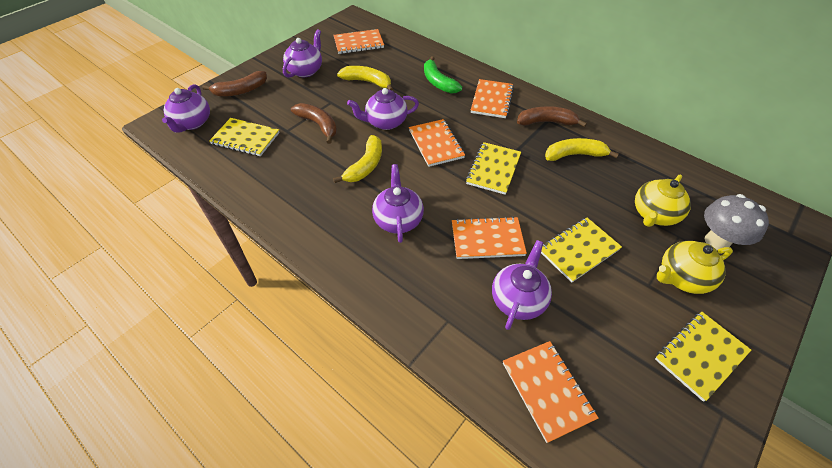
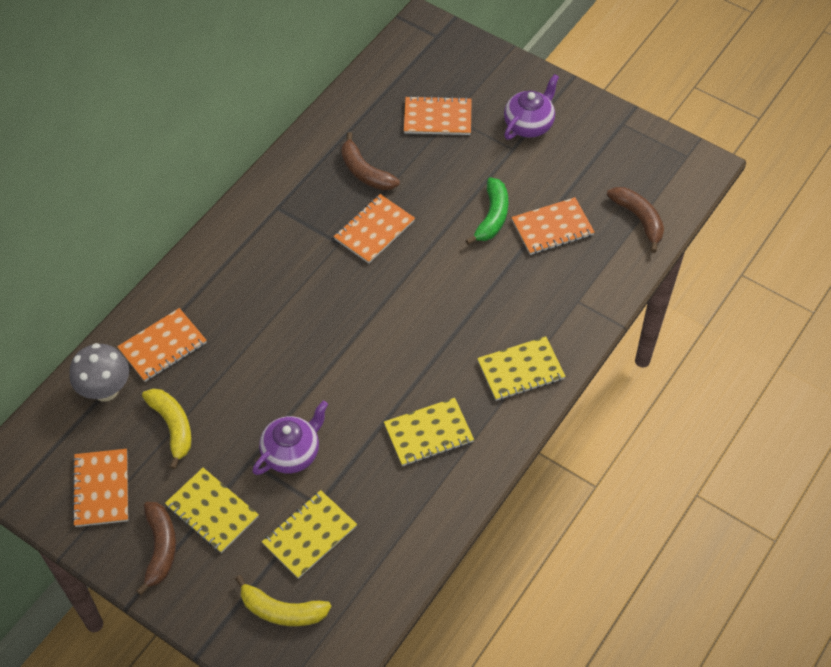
purple teapot: [162,84,210,133] [283,29,322,78] [347,88,419,130] [372,164,424,243] [492,240,552,330] = 5 -> [252,401,328,475] [504,74,559,140] = 2
yellow banana: [333,135,382,183] [337,66,393,91] [545,138,619,161] = 3 -> [142,389,192,469] [235,575,332,626] = 2
yellow teapot: [635,175,691,227] [657,241,733,294] = 2 -> none = 0

